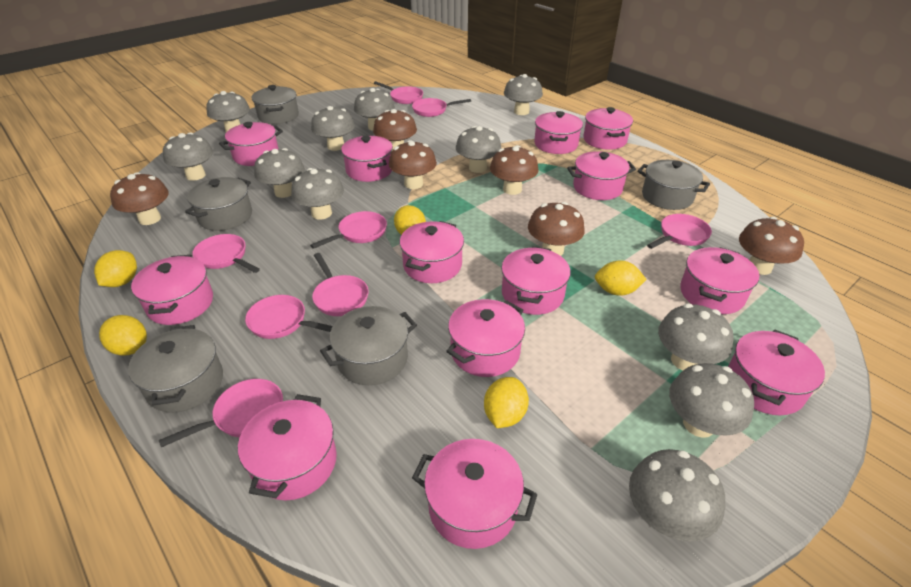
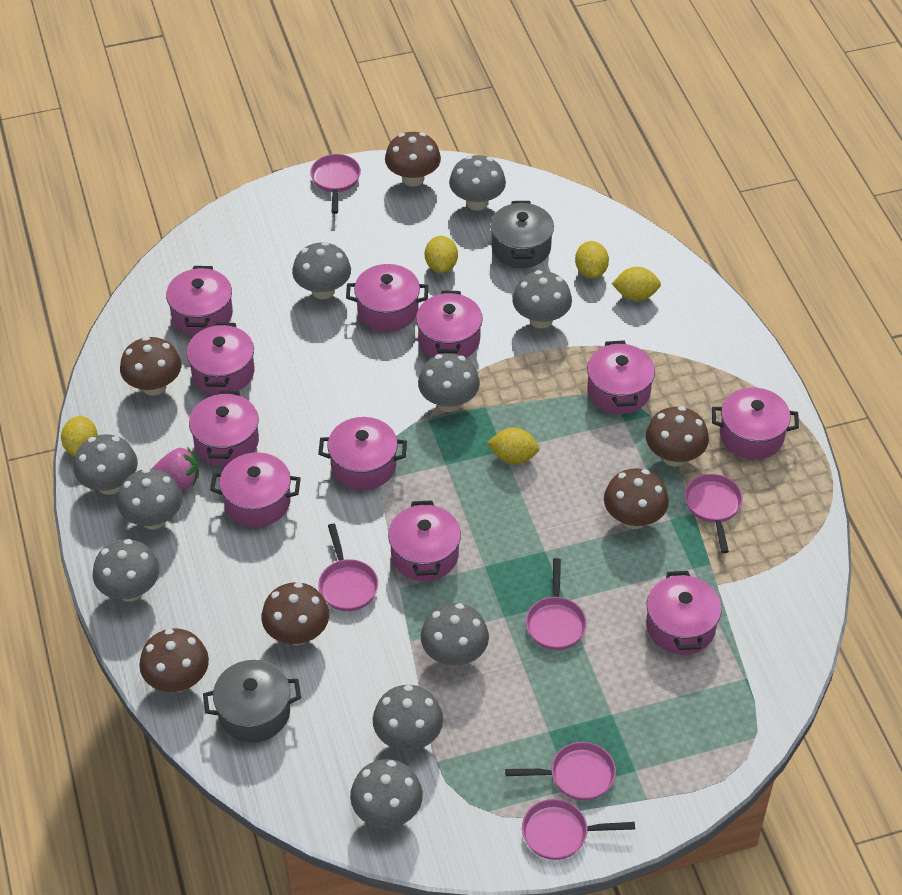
grey mushroom: [163,133,213,181] [206,91,250,132] [254,148,305,198] [291,168,344,219] [311,106,355,151] [354,88,395,131] [456,126,501,173] [504,74,543,115] [629,449,725,541] [658,304,734,370] [669,363,754,438] = 11 -> [73,434,138,495] [93,539,160,601] [117,468,182,530] [292,242,351,299] [350,759,423,828] [373,685,443,751] [418,353,480,412] [421,603,489,667] [449,155,506,210] [512,270,572,328] = 10
grey pot: [128,325,223,413] [185,177,252,231] [252,85,299,124] [320,306,417,385] [637,160,710,210] = 5 -> [203,660,301,743] [490,201,554,268] = 2
pink pan: [159,379,283,447] [192,234,260,273] [245,295,333,339] [310,211,387,249] [312,253,369,316] [374,81,423,104] [412,98,471,117] [647,214,712,249] = 8 -> [310,154,361,214] [318,524,378,611] [505,742,616,801] [522,799,635,860] [526,558,587,650] [685,474,743,553] = 6
pink pot: [131,255,213,325] [219,122,283,166] [238,394,337,500] [341,136,393,182] [400,221,464,283] [412,439,538,549] [446,299,525,377] [501,246,571,315] [534,111,583,154] [567,151,636,200] [584,107,633,150] [680,247,759,314] [728,330,825,415] = 13 -> [166,266,233,336] [187,322,254,395] [189,390,259,466] [210,452,301,527] [318,417,407,490] [346,264,428,332] [388,500,461,581] [416,290,483,358] [587,340,655,414] [646,571,722,655] [712,387,799,460] = 11
pink strawberry: none = 0 -> [152,447,199,489] = 1

